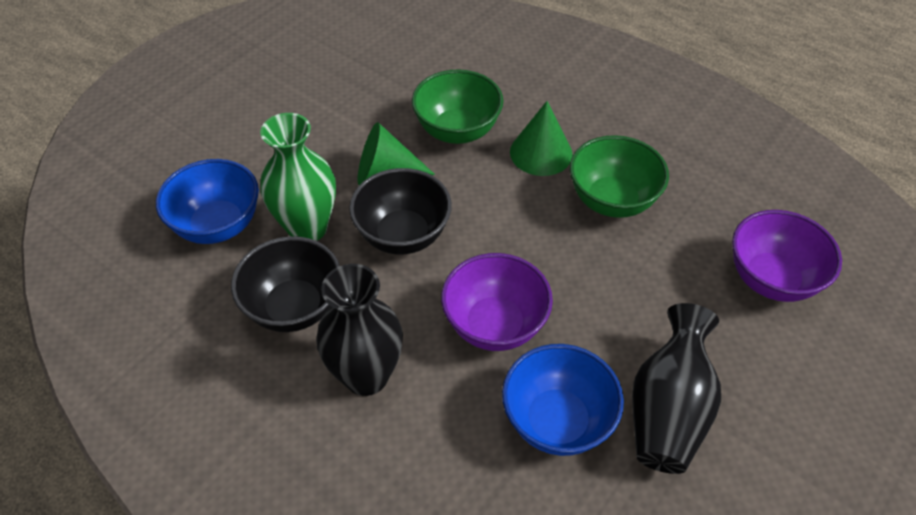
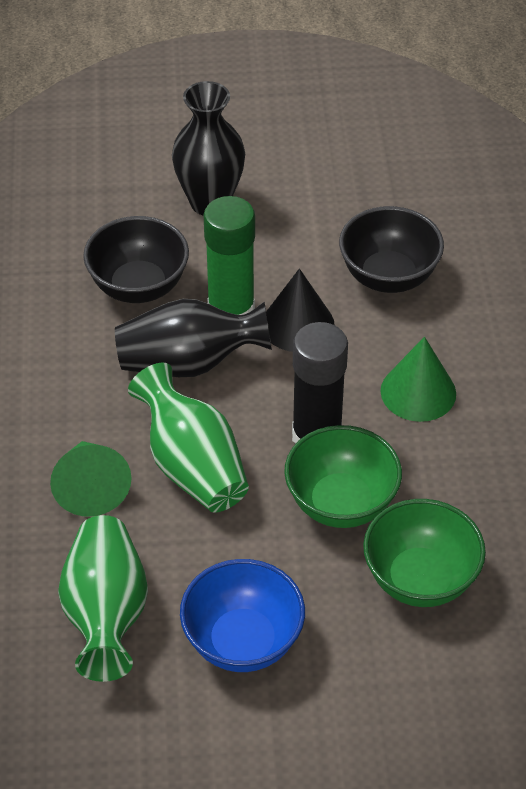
black cone: none = 0 -> [266,268,334,352] = 1
black glue stick: none = 0 -> [292,322,348,443] = 1
blue bowl: [156,159,259,244] [502,344,624,456] = 2 -> [180,559,305,672] = 1
green glue stick: none = 0 -> [204,196,255,315] = 1
green vase: [260,113,336,241] = 1 -> [58,515,148,682] [128,363,249,512] = 2
purple bowl: [441,253,553,351] [732,210,842,302] = 2 -> none = 0

